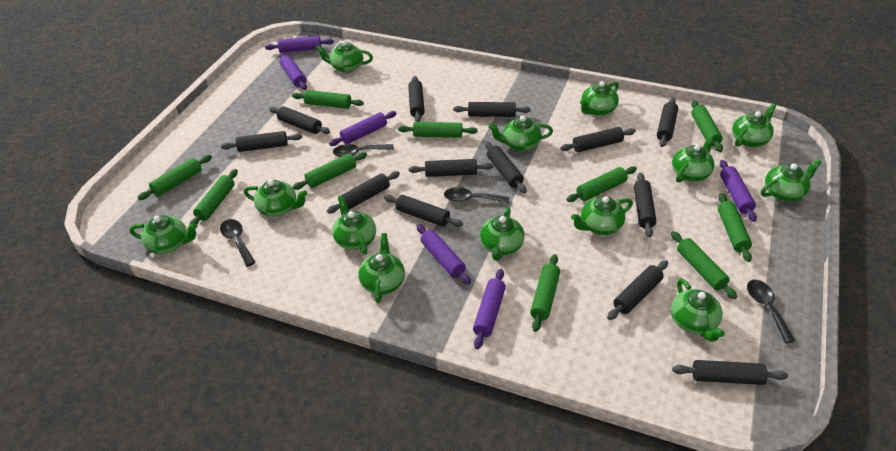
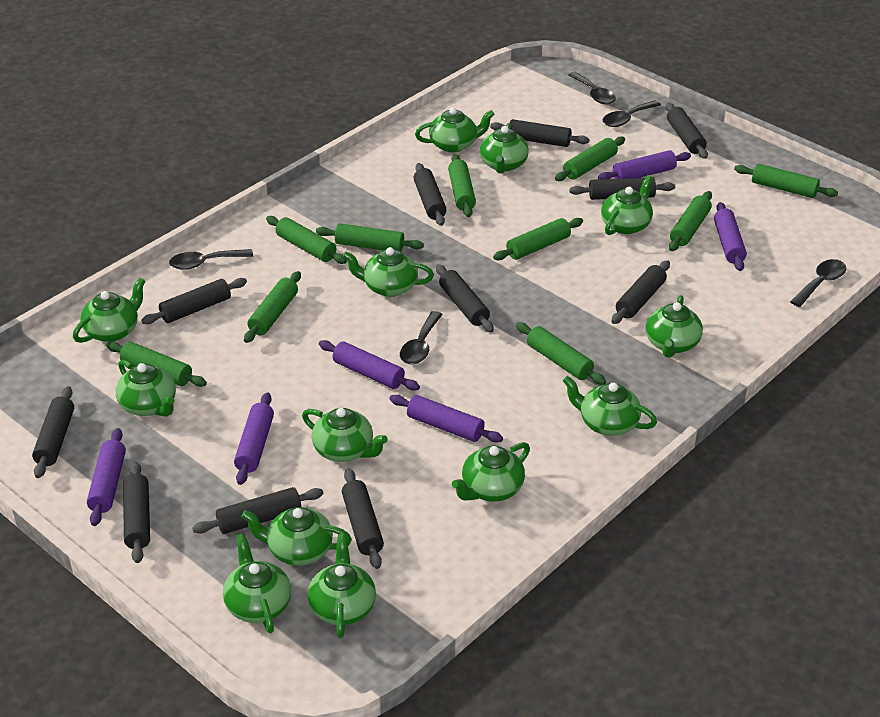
black rolling pin: [221,131,302,152] [269,106,330,134] [327,171,400,214] [384,195,463,227] [408,76,425,122] [409,159,493,177] [453,102,531,117] [485,141,527,193] [560,127,636,152] [607,260,668,320] [634,173,656,237] [657,98,678,147] [672,360,788,385] = 13 -> [32,386,74,478] [123,462,150,563] [141,278,247,324] [192,487,324,534] [342,469,384,569] [414,163,447,226] [436,264,494,332] [490,119,589,147] [569,178,675,200] [612,260,670,324] [666,103,708,159] = 11
black spoon: [220,219,256,267] [333,144,394,157] [444,187,509,204] [747,280,795,343] = 4 -> [169,249,253,270] [400,311,443,365] [568,72,616,104] [603,100,661,127] [790,259,846,307] = 5

